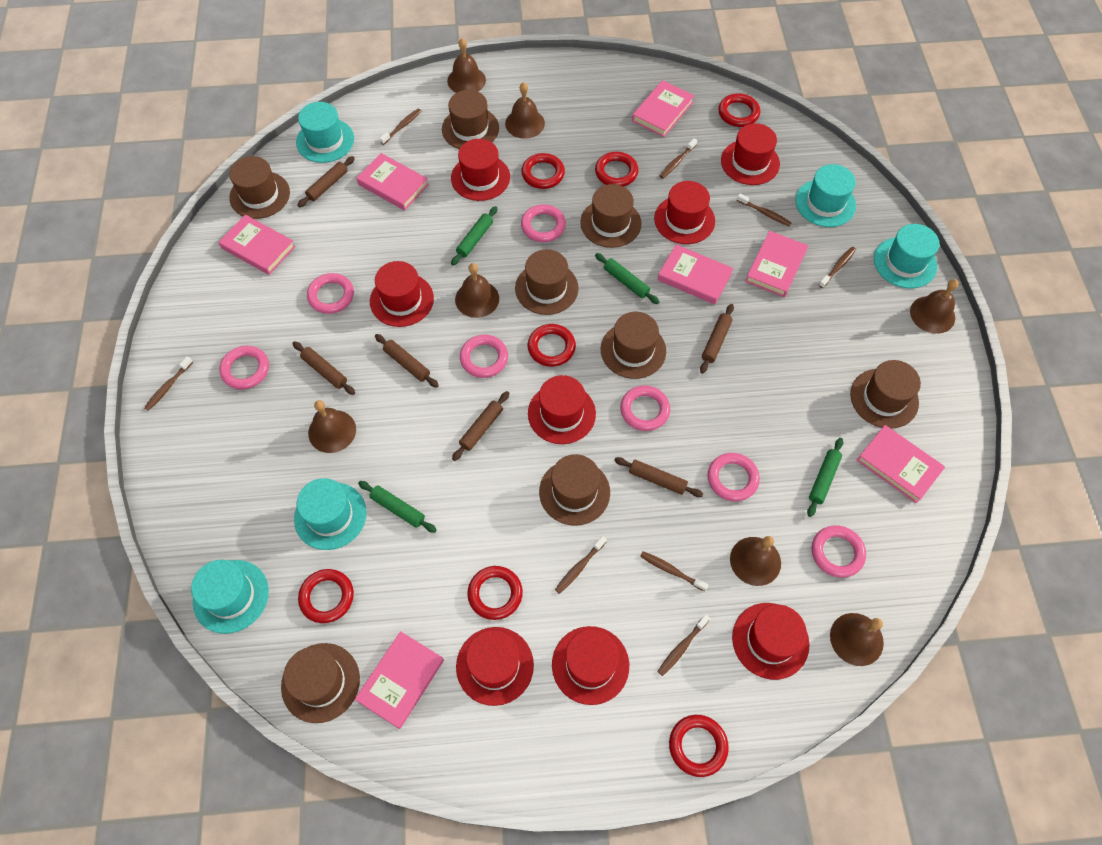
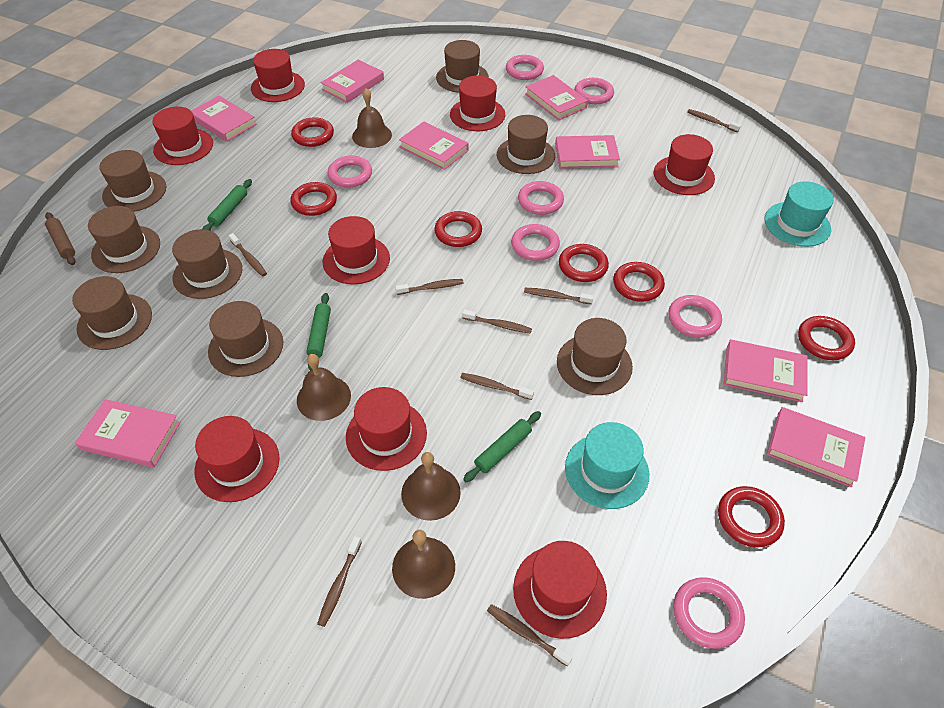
brown bell: [308,400,356,453] [447,38,486,93] [455,263,499,318] [505,82,545,139] [730,536,781,586] [830,613,884,666] [910,279,959,334] = 7 -> [297,354,351,421] [352,88,392,148] [392,530,455,599] [401,452,461,521] = 4
brown rolling pin: [292,341,355,395] [297,156,355,207] [375,334,439,388] [452,391,509,461] [614,457,703,497] [700,304,734,373] = 6 -> [45,212,76,265] = 1
green rolling pin: [358,481,437,533] [451,206,498,265] [595,253,659,304] [807,438,843,517] = 4 -> [202,179,252,231] [306,293,331,370] [463,411,541,482] = 3
pink book: [219,215,295,275] [355,631,444,729] [356,153,429,210] [632,80,694,137] [658,244,733,304] [745,231,808,297] [857,425,945,503] = 7 -> [75,399,181,467] [191,96,256,142] [321,60,384,103] [399,121,469,170] [525,75,588,120] [555,135,620,169] [723,339,808,402] [767,407,865,487] = 8
turquoise hat: [191,560,269,634] [294,478,367,550] [296,102,354,163] [795,164,856,227] [874,224,940,289] = 5 -> [565,422,649,509] [764,181,834,247] = 2

